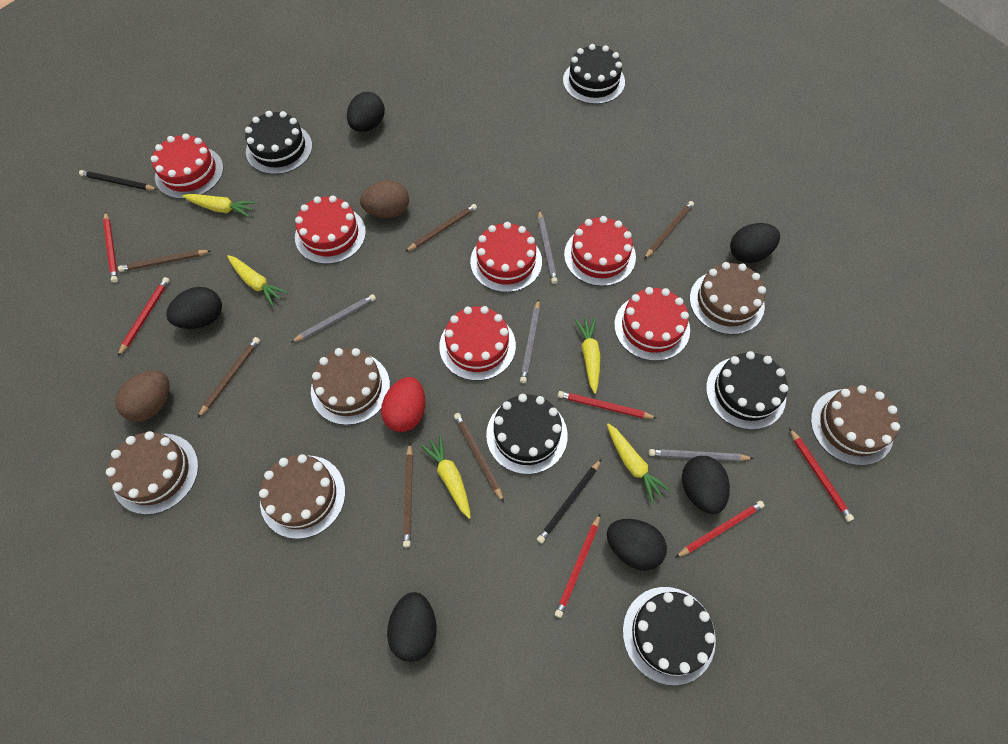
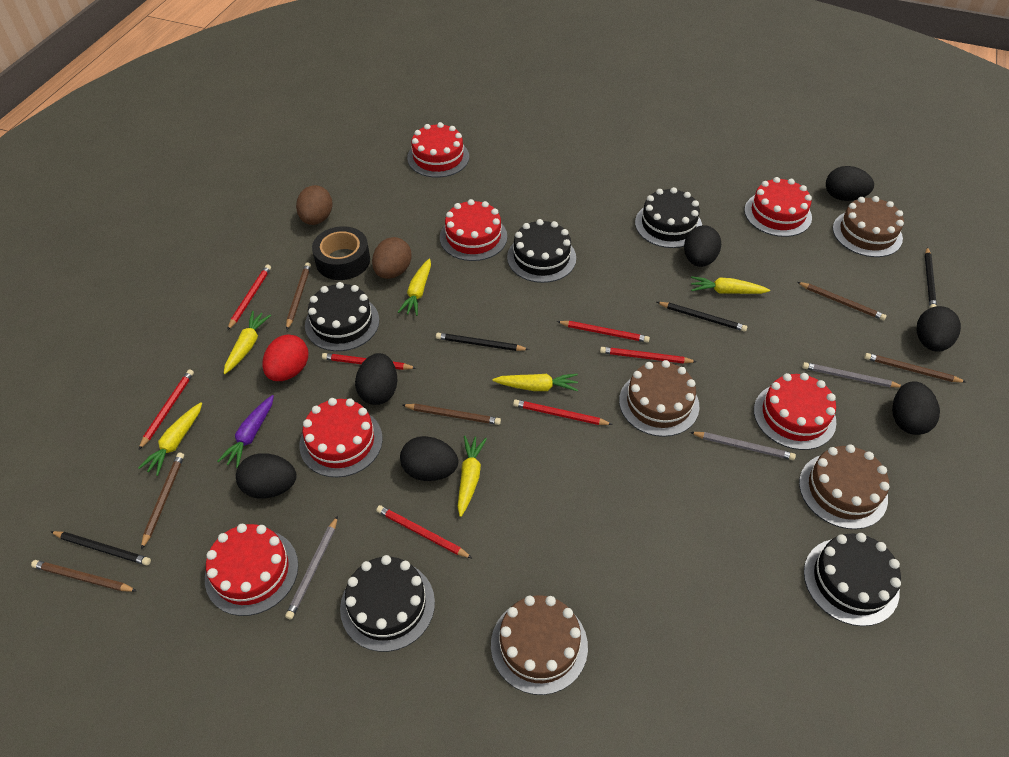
black egg: [166,287,222,329] [347,92,385,132] [387,592,437,662] [607,519,667,570] [682,456,730,514] [730,223,780,263] = 6 -> [236,454,297,498] [355,353,397,405] [400,436,458,481] [684,225,721,267] [826,166,874,201] [892,381,940,435] [916,306,961,352] = 7
black pencil: [79,170,158,190] [537,459,602,544] = 2 -> [50,531,151,566] [436,333,529,351] [657,302,747,332] [925,247,937,308] = 4
black tape: none = 0 -> [312,226,370,280] = 1
brown cake: [106,431,199,515] [259,454,345,539] [311,348,390,425] [690,262,766,335] [811,385,900,466] = 5 -> [491,595,588,695] [619,360,699,437] [799,444,890,529] [833,196,904,257] = 4
grey pencil: [291,294,376,343] [520,299,540,383] [538,210,558,284] [649,449,754,461] = 4 -> [285,516,338,620] [690,432,796,460] [802,362,902,387] = 3
purple carrot: none = 0 -> [217,395,274,468] = 1
red pencil: [103,211,118,283] [118,277,170,356] [555,514,600,618] [558,391,656,419] [675,501,765,558] [789,428,854,522] = 6 -> [139,369,194,450] [227,265,271,330] [322,353,416,370] [376,505,472,558] [513,400,613,425] [557,321,650,343] [600,347,697,364] = 7
yellow carrot: [182,194,256,217] [227,255,288,306] [420,435,471,519] [575,318,600,394] [607,423,671,503] = 5 -> [138,402,202,476] [224,311,271,374] [398,259,431,316] [458,436,487,517] [492,374,578,391] [691,276,770,294] = 6

